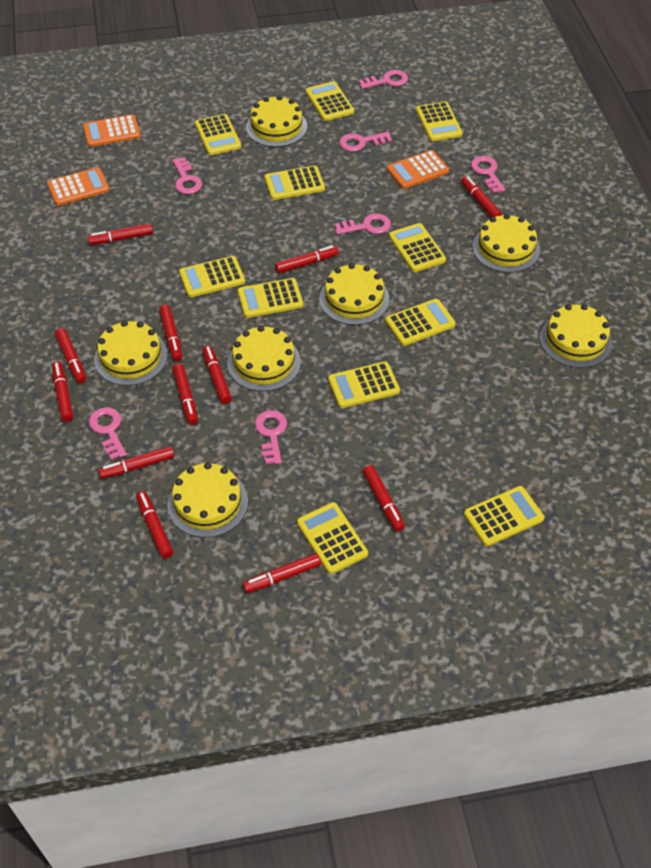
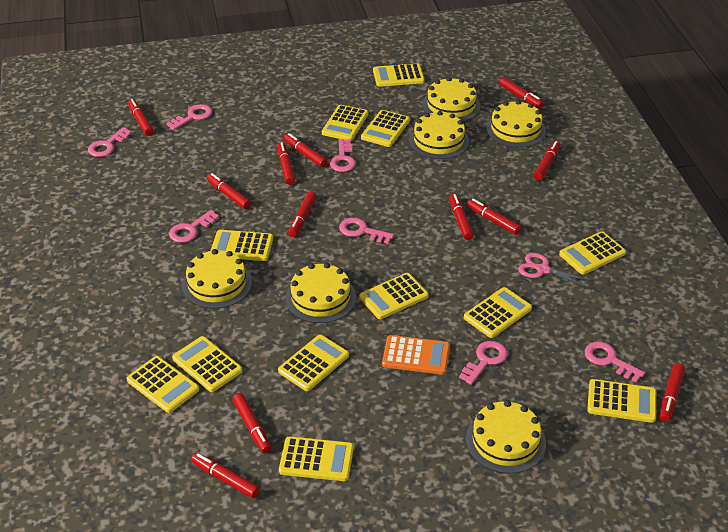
orange calculator: [47,167,109,206] [83,114,141,147] [387,150,449,189] = 3 -> [382,335,450,375] = 1
pink scissors: none = 0 -> [518,253,593,288] = 1
yellow cake: [94,321,168,386] [167,462,248,538] [227,326,301,392] [246,95,307,147] [319,263,389,325] [472,214,540,273] [540,304,613,368] = 7 -> [182,249,252,309] [285,263,356,323] [409,111,469,159] [422,77,480,121] [466,400,546,474] [486,100,546,147] = 6
yellow calculator: [179,256,245,297] [195,114,241,155] [238,278,303,318] [265,166,325,200] [297,502,368,574] [306,81,354,121] [328,361,400,408] [385,299,456,346] [389,223,446,272] [416,101,463,141] [464,486,544,546] = 11 -> [127,356,199,413] [172,336,242,392] [211,230,273,261] [278,335,349,391] [279,436,354,481] [322,105,368,141] [359,273,429,319] [361,110,410,147] [373,63,425,87] [464,287,532,338] [559,231,626,275] [587,379,656,423] = 12

